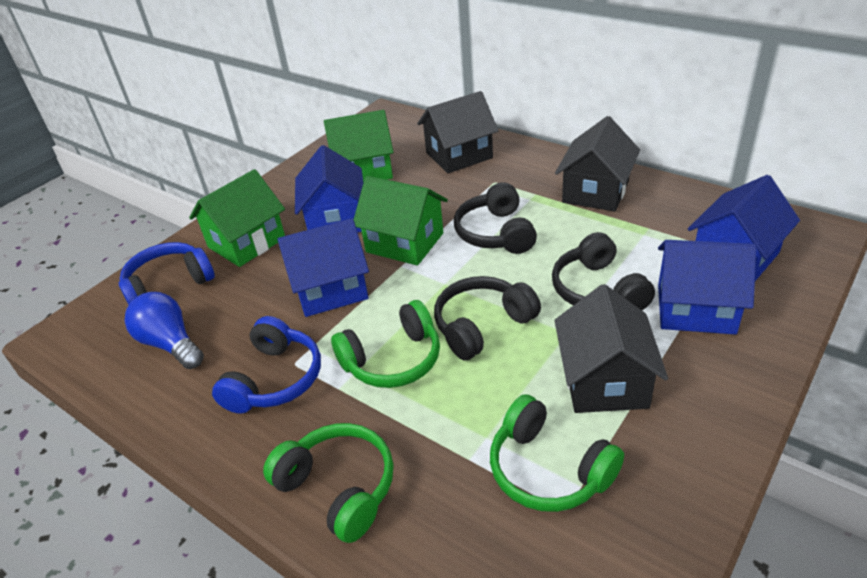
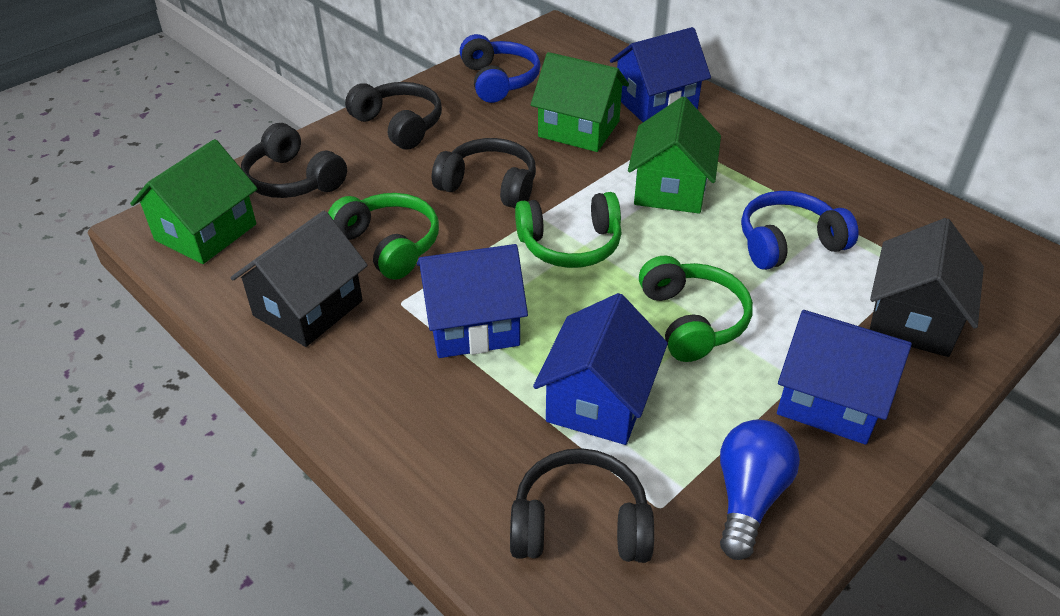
black headphones: [434,276,541,360] [454,182,537,254] [552,232,655,310] = 3 -> [241,123,347,198] [345,82,442,150] [432,138,536,208] [510,448,654,563] = 4
black house: [417,91,499,173] [554,284,668,413] [555,116,640,212] = 3 -> [231,211,368,347] [870,218,984,357] = 2

